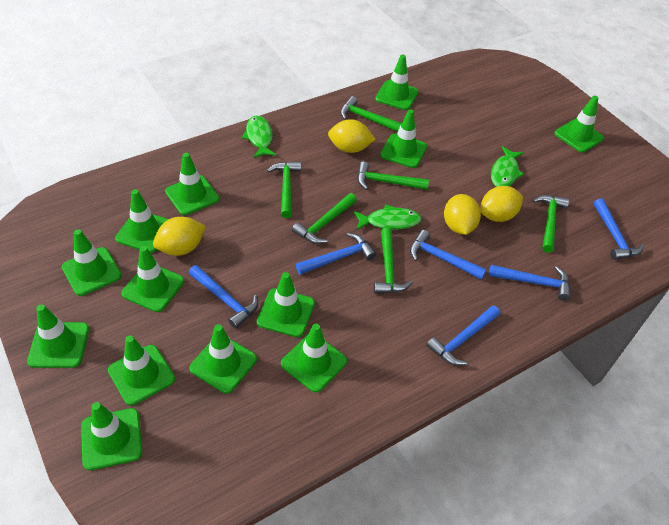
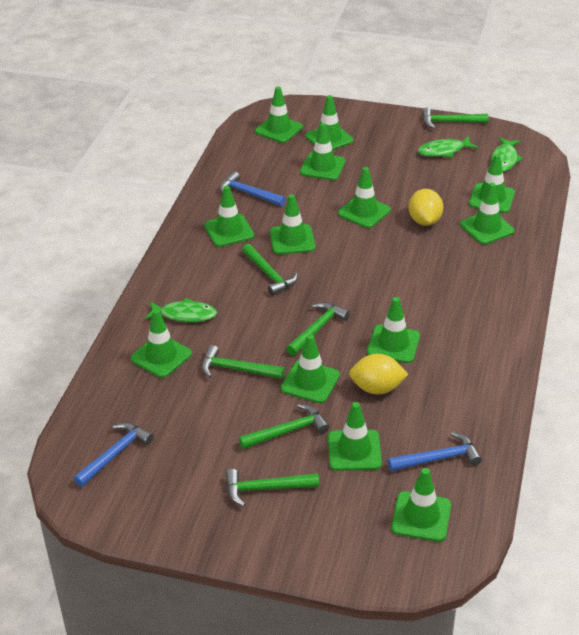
blue hammer: [189,265,258,329] [296,233,376,275] [410,230,487,280] [426,305,500,365] [489,265,571,301] [594,198,644,260] = 6 -> [74,422,154,487] [220,171,286,206] [388,432,482,472] = 3
yellow lemon: [153,217,206,256] [328,119,375,153] [444,194,481,235] [480,186,523,222] = 4 -> [349,354,409,394] [409,189,443,226] = 2

